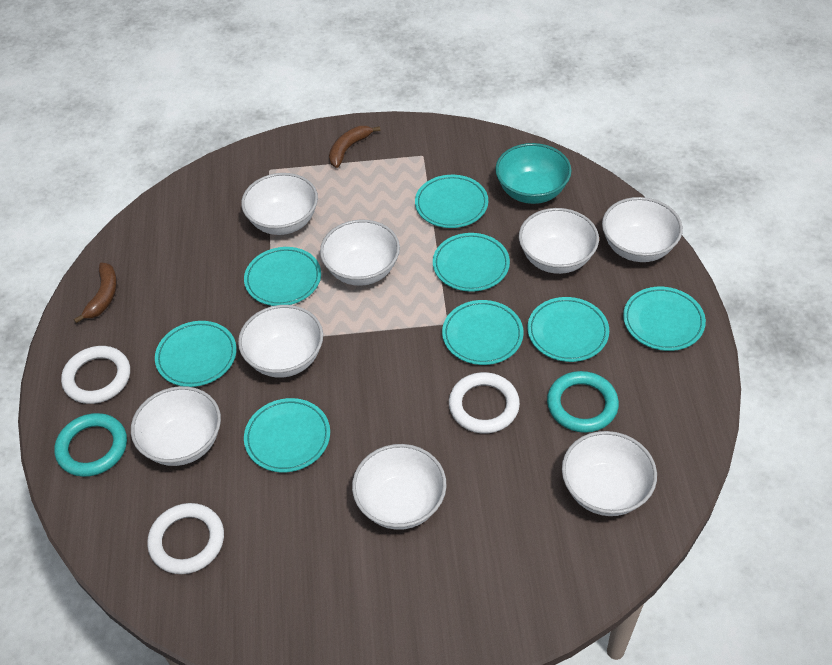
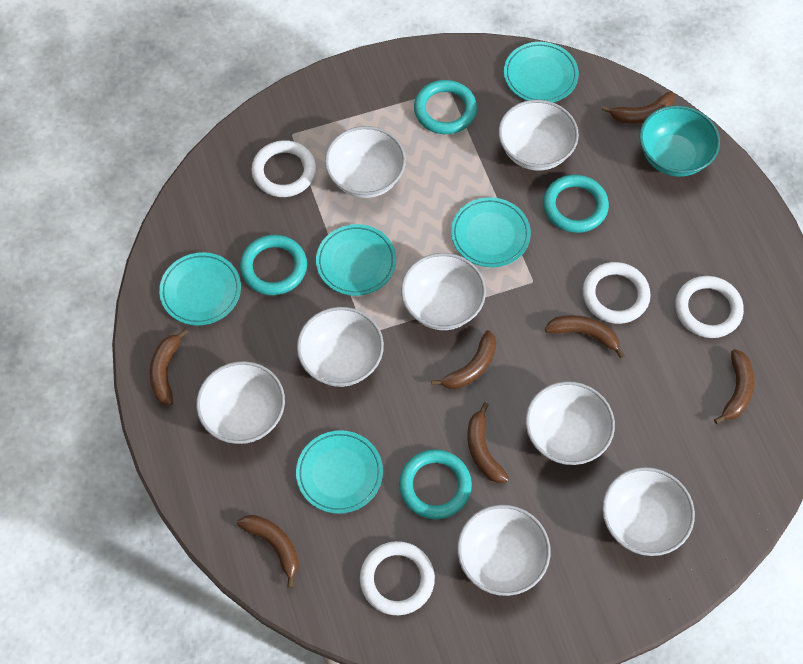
brown banana: [74,263,117,323] [329,126,380,168] = 2 -> [150,329,188,406] [237,515,299,588] [431,330,496,389] [467,402,509,483] [545,315,625,358] [602,91,675,124] [714,349,755,424] = 7
turquoise plate: [155,321,237,387] [244,247,321,306] [244,398,330,472] [415,175,488,228] [433,233,510,292] [442,300,524,365] [527,297,609,362] [623,287,706,351] = 8 -> [159,252,241,325] [296,430,383,514] [316,224,396,296] [451,197,531,267] [504,42,579,102] = 5
turquoise ring: [54,413,127,477] [547,371,619,433] = 2 -> [240,235,307,295] [399,449,472,519] [414,80,477,134] [543,175,609,233] = 4
white ring: [61,346,130,404] [147,503,224,574] [449,372,520,433] = 3 -> [251,140,316,197] [360,541,435,615] [582,262,651,324] [675,276,744,338] = 4

